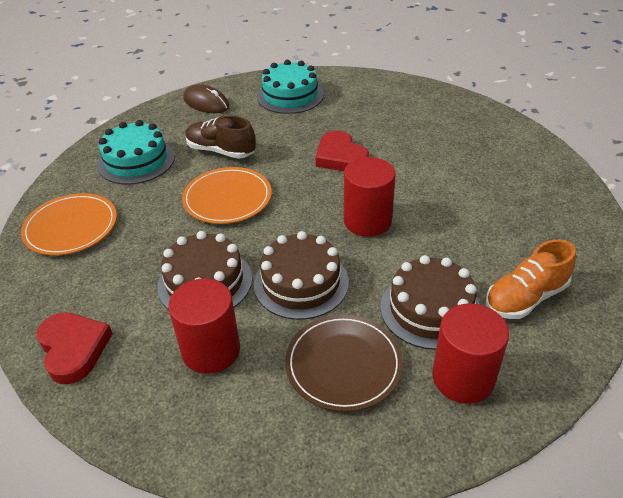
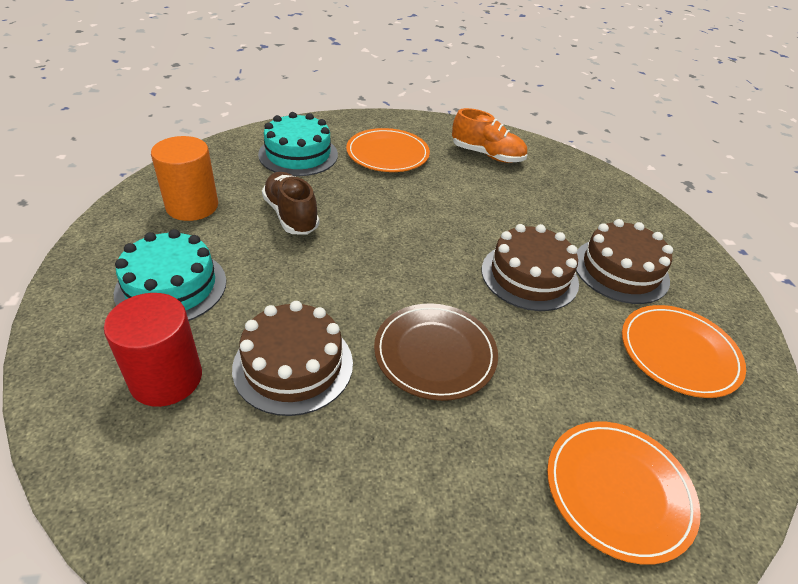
brown mouse: [183,84,229,113] = 1 -> none = 0
orange cylinder: none = 0 -> [151,136,218,221] = 1
orange plate: [21,193,117,255] [182,167,272,224] = 2 -> [346,128,430,172] [547,421,701,565] [622,305,746,398] = 3
red cylinder: [168,279,240,374] [344,157,396,237] [432,303,509,404] = 3 -> [104,293,202,407] = 1
red heart: [37,312,113,384] [316,131,369,171] = 2 -> none = 0

